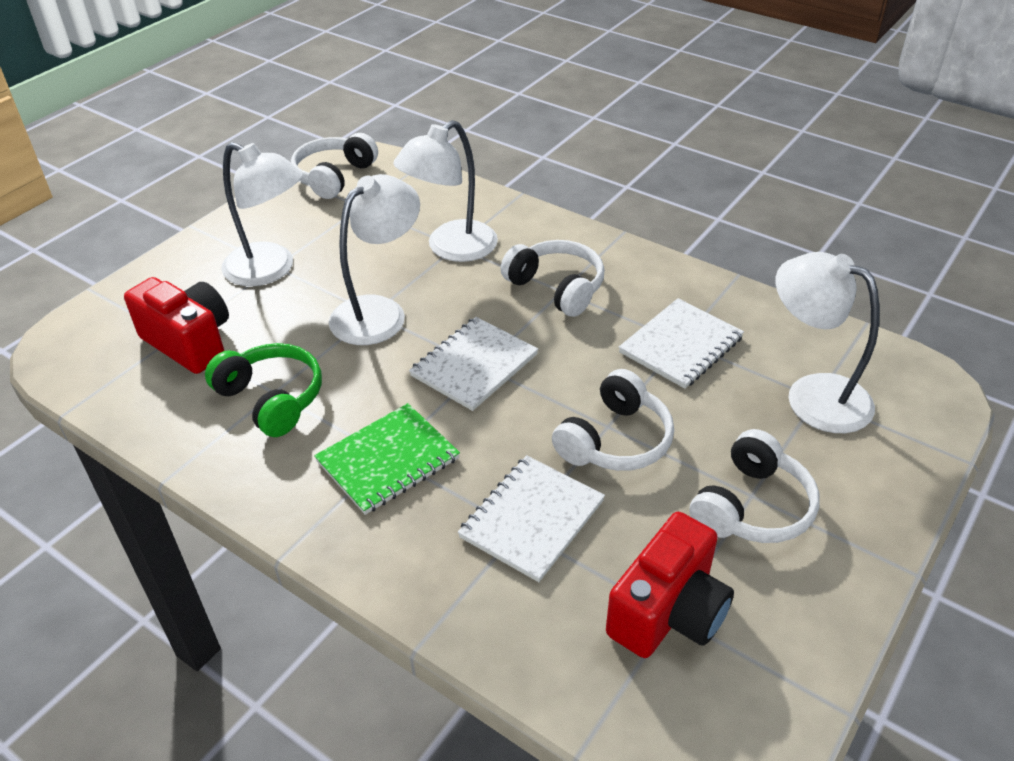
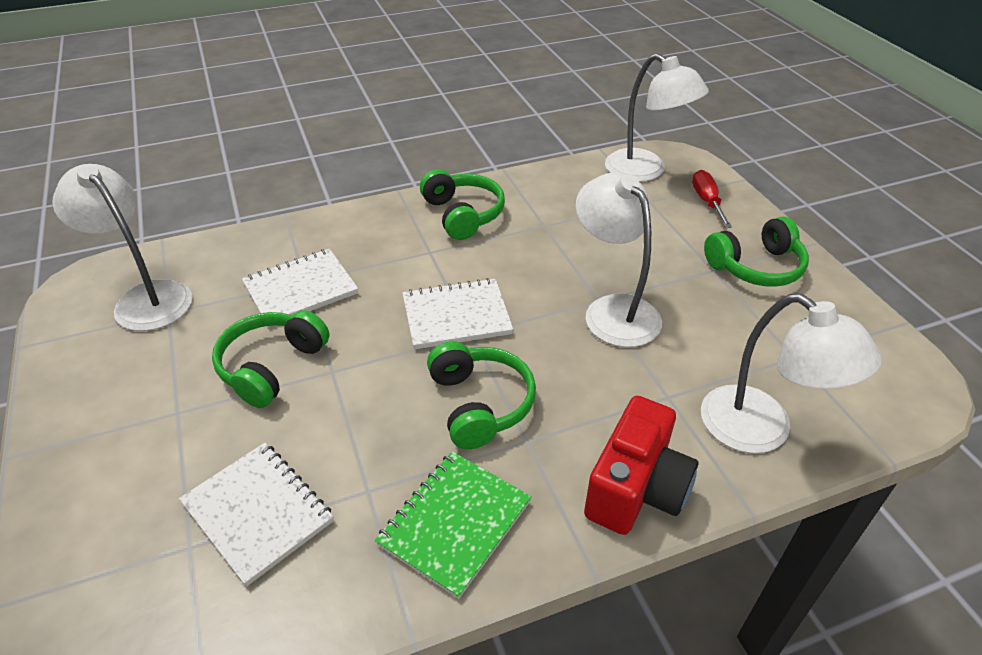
green headphones: [205,343,322,437] = 1 -> [212,310,330,408] [420,169,505,240] [427,341,536,449] [704,216,809,287] = 4
red camera: [124,277,229,374] [606,512,734,658] = 2 -> [584,396,698,535] = 1
red screwdriver: none = 0 -> [692,170,732,228] = 1
white headphones: [291,133,378,199] [501,240,604,317] [552,369,674,471] [689,429,820,543] = 4 -> none = 0

